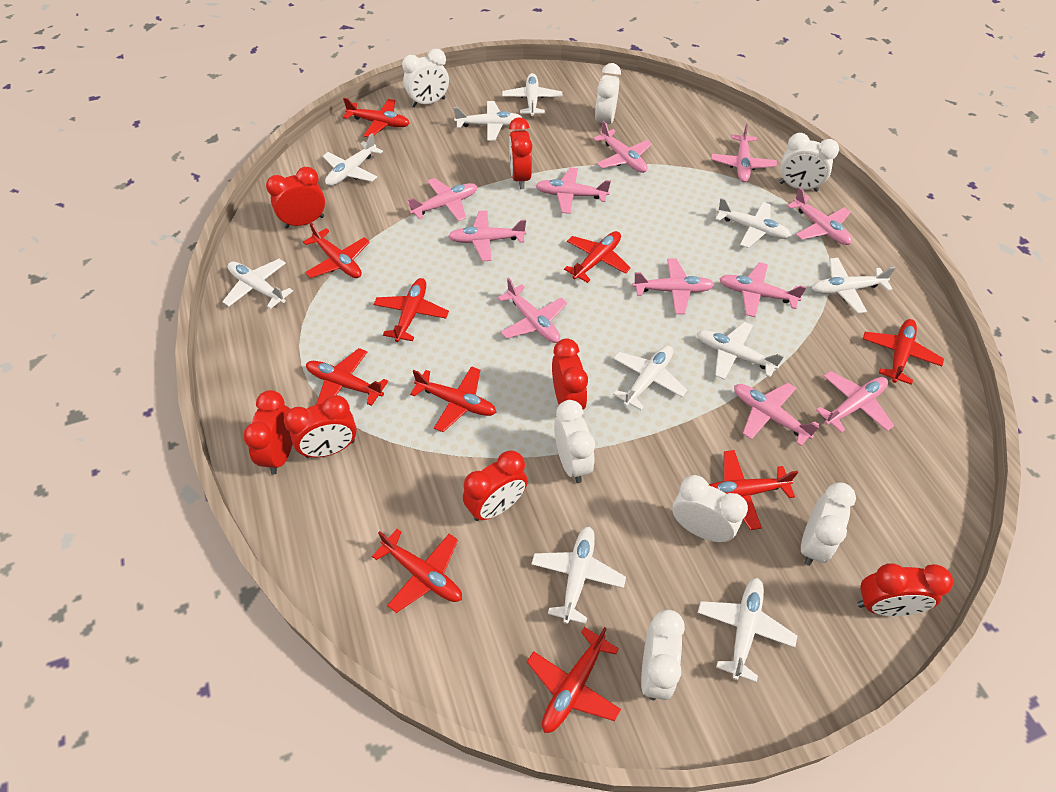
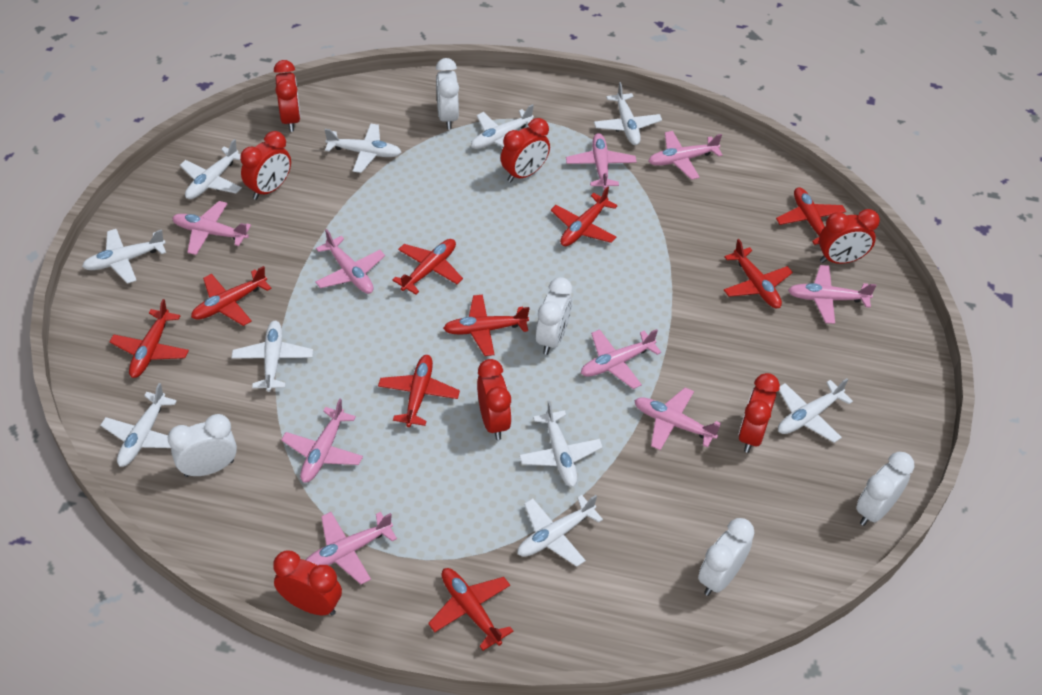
pink plane: [407,178,477,221] [448,210,526,261] [498,278,567,343] [535,167,611,214] [593,121,652,173] [633,258,714,314] [711,123,777,182] [719,262,806,317] [734,383,819,446] [787,187,852,245] [816,371,895,433] = 11 -> [172,201,251,255] [281,399,363,483] [306,512,397,584] [315,229,385,294] [566,133,636,189] [581,329,661,389] [634,387,721,450] [648,131,723,180] [788,265,876,324] = 9
red plane: [303,222,370,278] [306,348,388,406] [343,98,410,137] [372,529,462,613] [374,278,449,342] [410,366,496,432] [527,627,621,733] [564,231,631,283] [709,450,798,530] [863,319,944,385] = 10 -> [110,299,189,378] [191,266,272,326] [378,355,460,427] [392,239,463,294] [428,568,513,651] [443,295,530,356] [551,186,618,246] [724,239,793,308] [776,187,846,245] = 9
white clock: [402,49,449,107] [554,400,595,483] [595,63,621,131] [641,609,685,700] [672,475,748,542] [779,133,839,192] [801,483,856,566] = 7 -> [168,414,237,477] [436,58,459,129] [536,277,572,355] [698,518,755,596] [856,452,915,526] = 5

